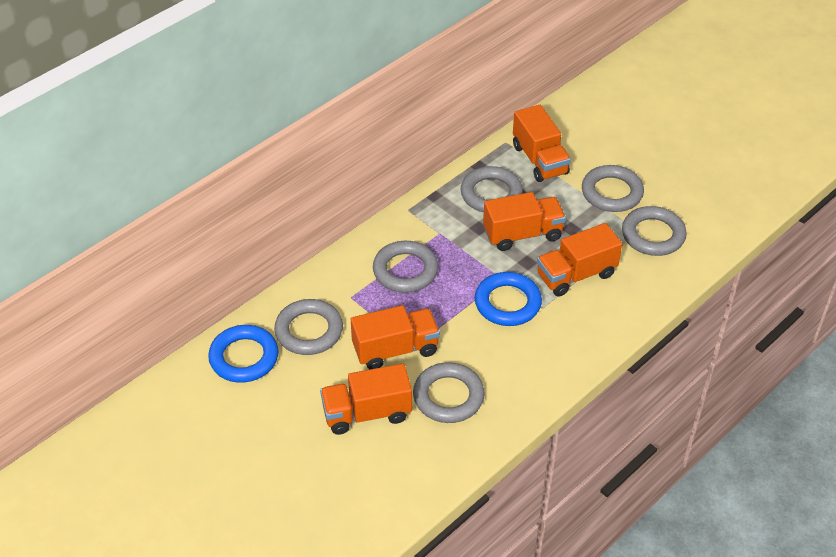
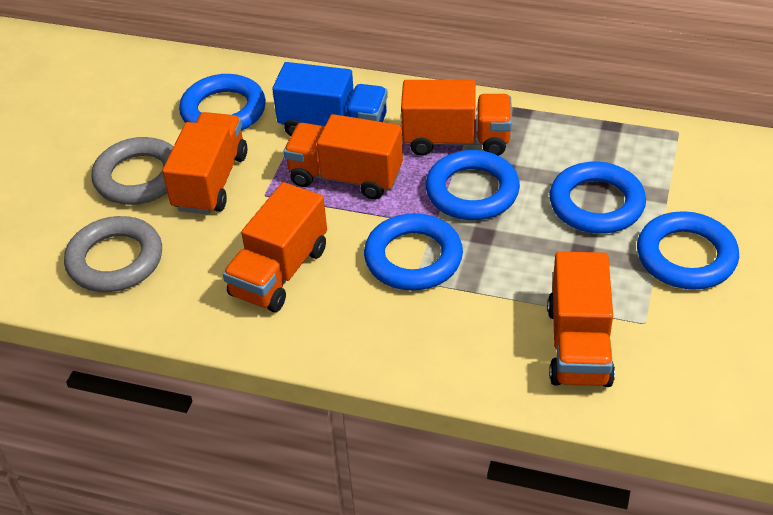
blue ring: [208,325,279,383] [475,272,542,326] = 2 -> [179,74,266,131] [364,213,463,291] [426,150,520,220] [549,162,646,234] [637,211,739,290] = 5
blue truck: none = 0 -> [272,62,388,136] = 1
grey ring: [274,299,343,355] [373,241,438,293] [413,362,485,423] [461,166,523,212] [582,165,644,212] [622,206,687,256] = 6 -> [64,216,162,292] [92,137,174,205] = 2

